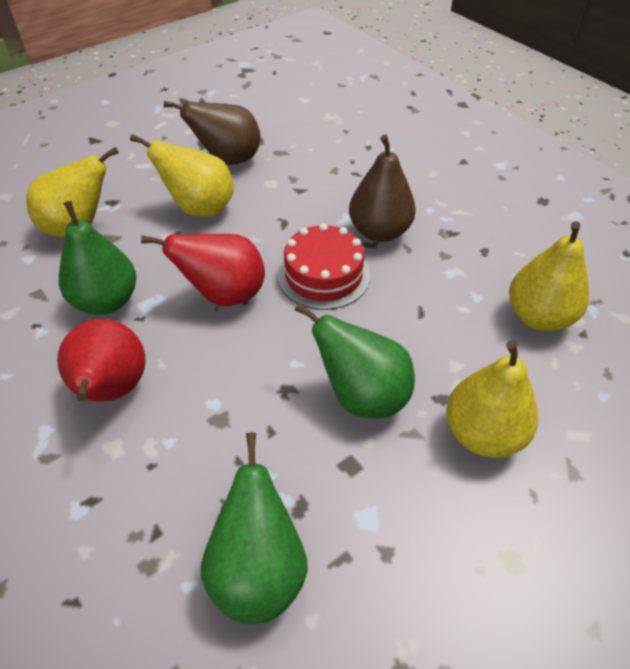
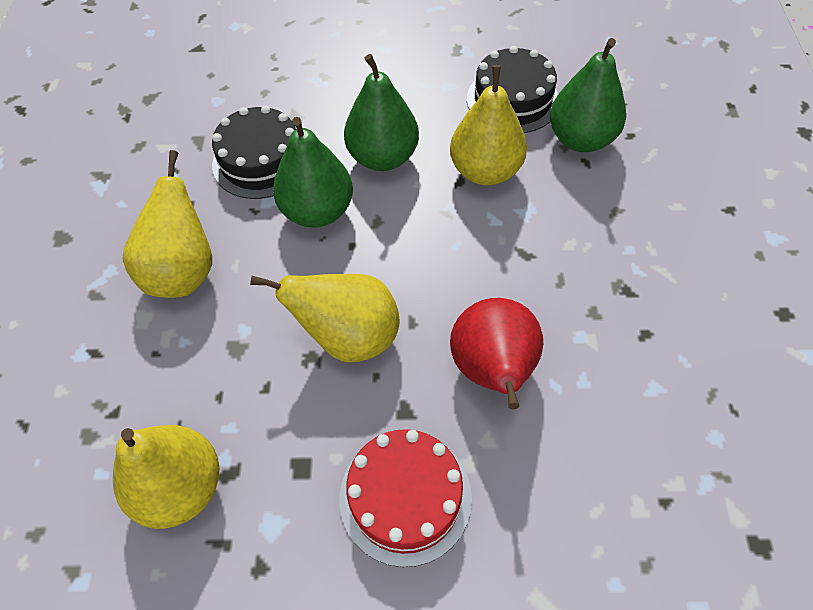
black cake: none = 0 -> [212,105,296,199] [467,46,558,133] = 2
brown pear: [164,101,261,165] [349,135,416,242] = 2 -> none = 0
red pear: [57,319,146,402] [141,234,265,306] = 2 -> [450,298,543,409] = 1

